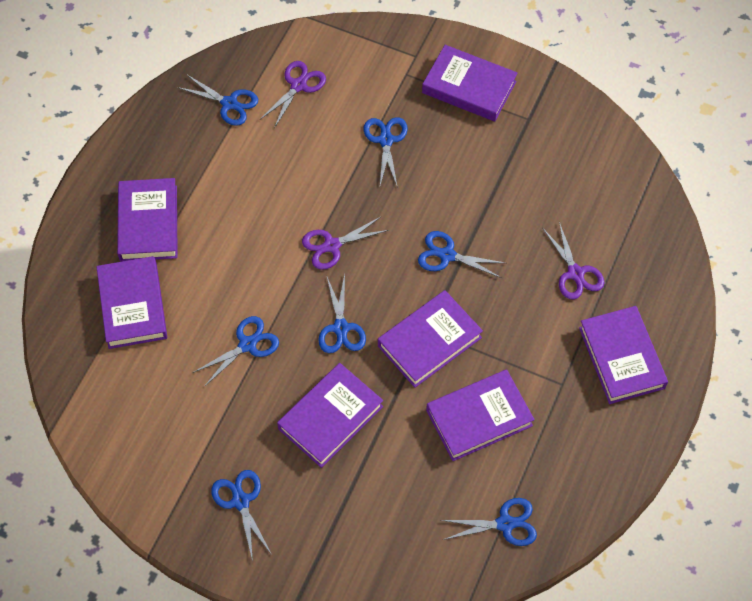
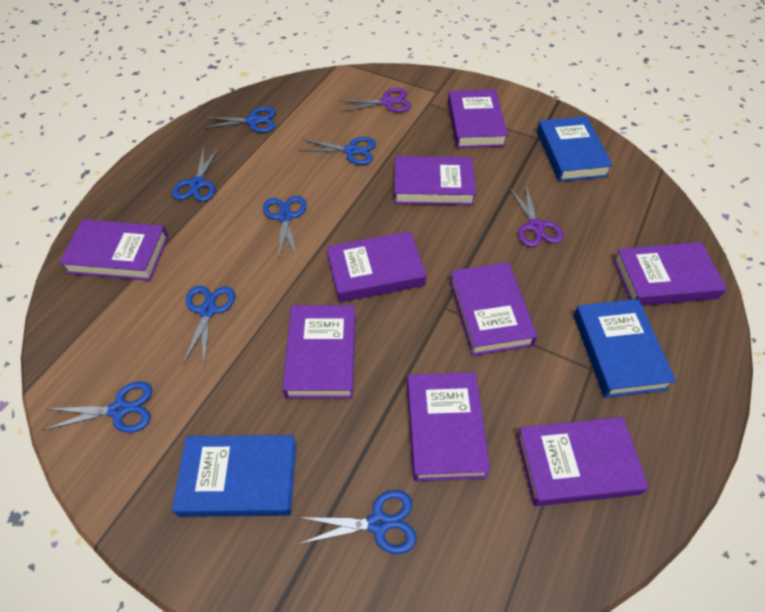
blue book: none = 0 -> [172,435,296,517] [537,116,613,182] [573,299,676,398] = 3
purple book: [96,256,167,349] [117,178,178,262] [277,363,383,468] [378,290,483,388] [422,45,518,121] [426,370,535,461] [579,306,668,404] = 7 -> [59,219,169,281] [282,305,355,399] [327,231,426,302] [394,156,476,205] [407,372,490,481] [448,89,508,148] [449,262,537,356] [516,417,649,506] [613,242,727,306] = 9
purple scissors: [261,61,326,128] [302,216,389,270] [543,222,604,300] = 3 -> [339,88,411,112] [509,184,563,247] = 2

